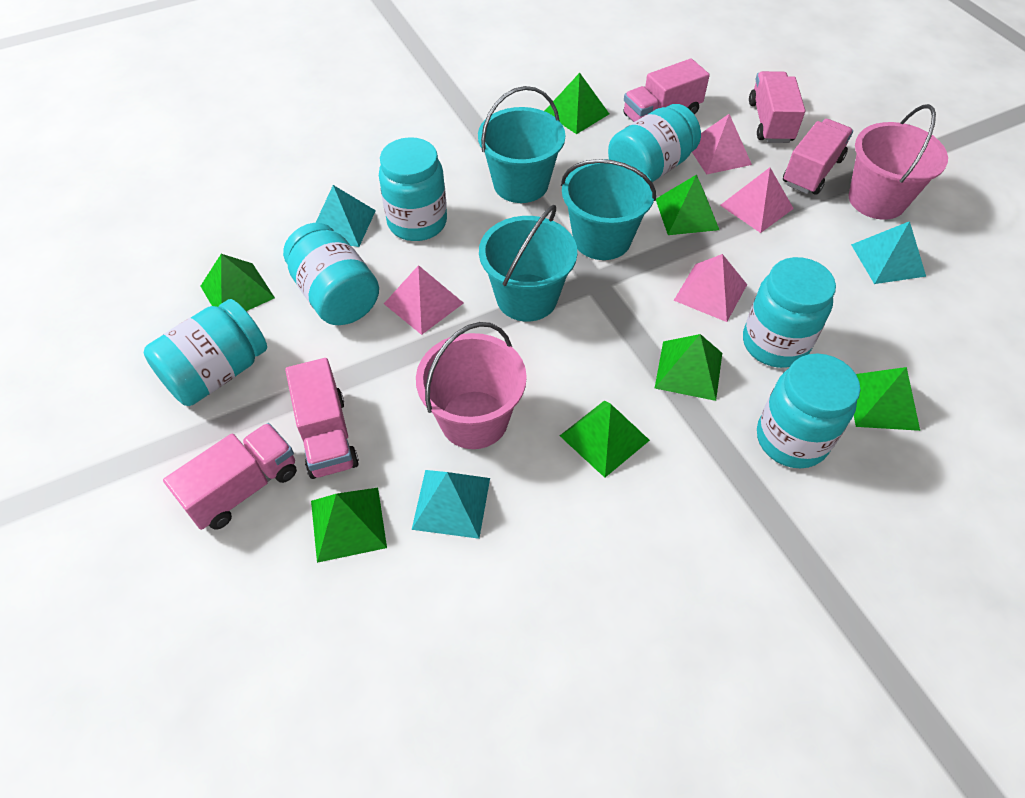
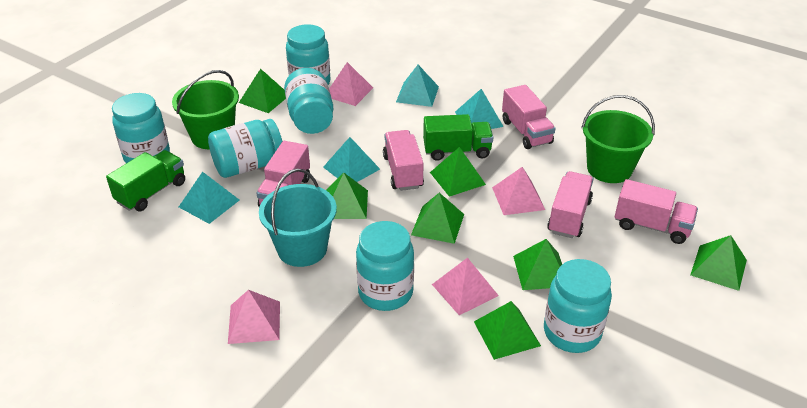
green bucket: none = 0 -> [172,70,239,149] [581,95,655,183] = 2
green truck: none = 0 -> [106,150,185,211] [423,114,494,161] = 2
pink bucket: [416,322,527,449] [848,104,948,220] = 2 -> none = 0
turquoise bucket: [478,86,565,203] [479,205,577,321] [561,159,656,260] = 3 -> [259,169,337,267] = 1
turquoise pyramid: [316,185,376,247] [412,470,490,539] [851,221,926,284] = 3 -> [179,172,239,224] [323,137,380,182] [396,65,439,107] [455,89,504,129] = 4

